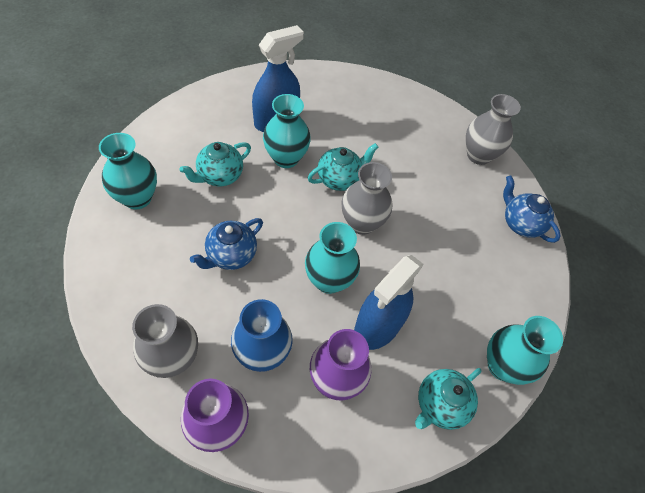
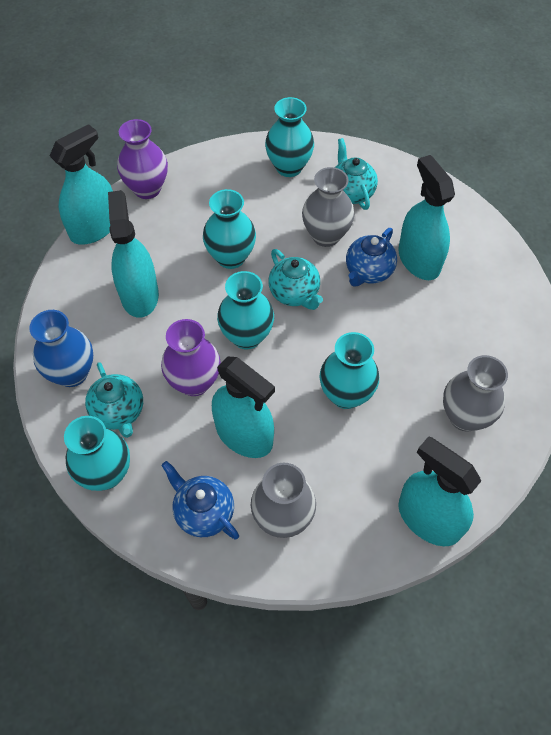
blue spray bottle: [252,25,304,132] [354,255,424,350] = 2 -> none = 0
turquoise spray bottle: none = 0 -> [50,124,113,244] [108,190,159,318] [212,357,275,458] [398,155,455,280] [398,436,481,546] = 5
turquoise vase: [99,133,157,209] [263,94,311,168] [305,222,360,294] [487,316,563,385] = 4 -> [64,416,130,491] [203,189,256,269] [217,271,274,349] [265,97,314,177] [320,332,379,409] = 5

